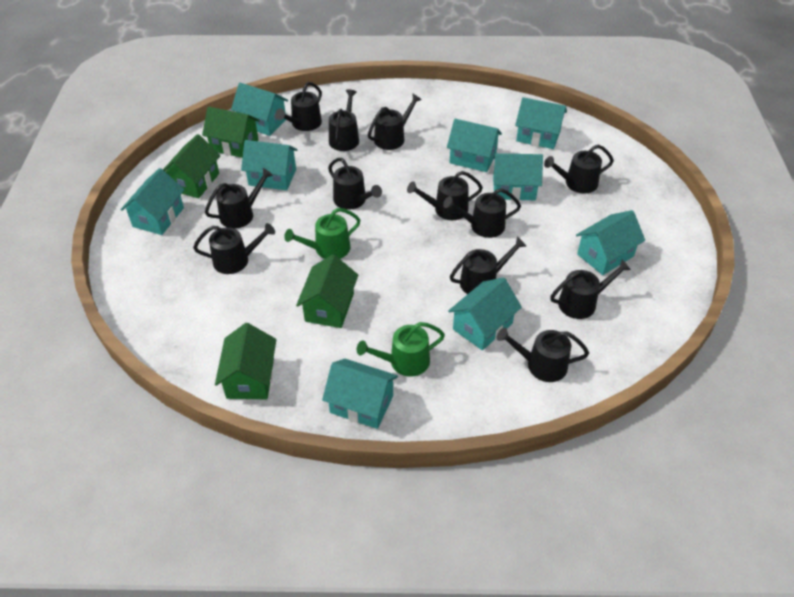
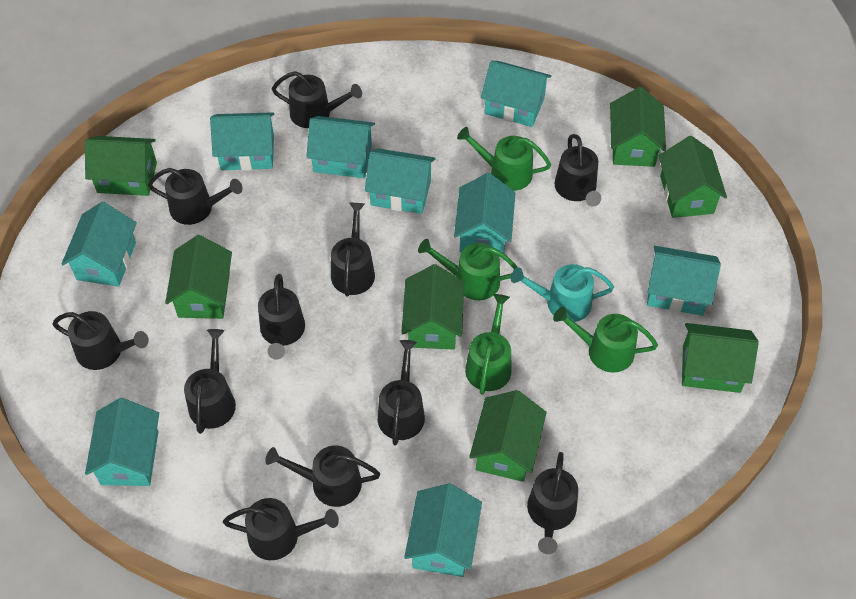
black watering can: [193,223,275,274] [205,168,273,229] [275,82,322,131] [328,158,382,210] [329,89,359,151] [368,94,422,150] [407,171,483,220] [443,188,521,238] [450,237,526,294] [497,328,589,382] [544,145,614,193] [550,260,631,319] = 12 -> [52,311,149,370] [148,168,242,225] [184,329,236,434] [223,498,339,560] [258,274,305,360] [265,445,380,507] [272,71,362,128] [331,203,375,296] [378,340,425,445] [527,452,578,554] [554,134,601,207] = 11
green house: [163,134,221,198] [202,107,260,158] [215,323,276,399] [296,254,358,328] = 4 -> [85,136,157,196] [165,235,232,319] [401,264,464,350] [469,390,547,482] [610,87,666,167] [659,136,727,218] [682,323,759,393] = 7
green watering can: [284,208,360,259] [357,322,445,377] = 2 -> [418,239,518,300] [457,127,551,191] [465,294,512,395] [553,307,658,373] = 4
turquoise watering can: none = 0 -> [511,264,614,322] = 1

